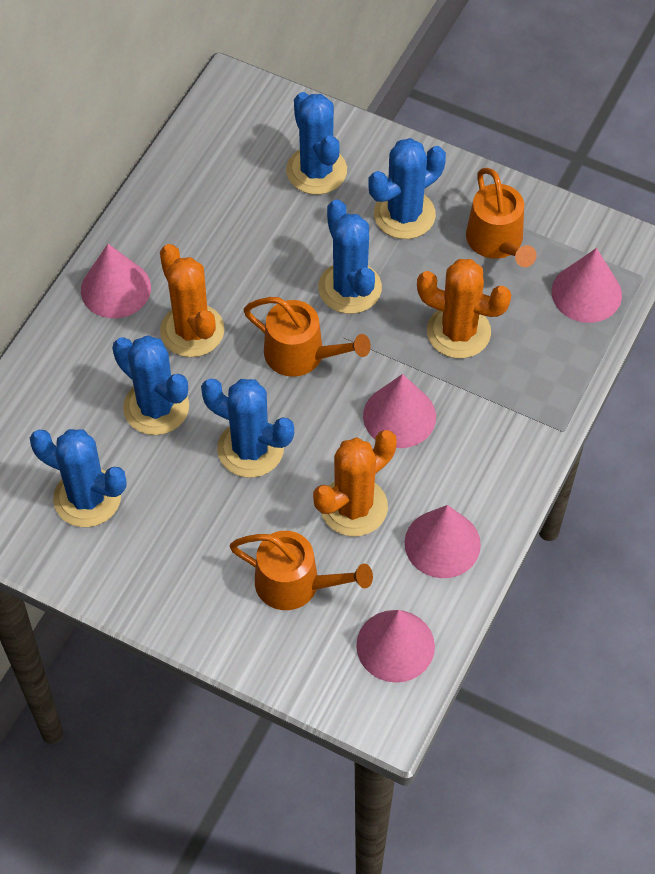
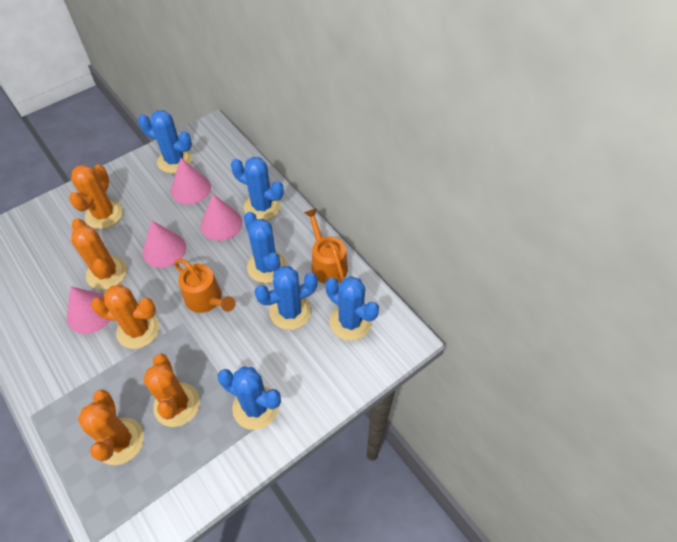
orange cactus: [160,244,225,357] [313,430,397,537] [417,259,511,358] = 3 -> [69,165,123,229] [71,219,127,290] [78,389,144,465] [91,284,160,349] [143,353,200,427] = 5
orange watering can: [229,531,373,610] [243,297,371,377] [466,168,537,267] = 3 -> [174,259,236,313] [304,208,348,284] = 2
pink cone: [81,244,151,318] [356,610,435,683] [363,374,436,448] [405,505,481,578] [552,248,622,323] = 5 -> [67,286,110,334] [143,220,186,268] [171,158,211,204] [201,194,242,241] = 4

